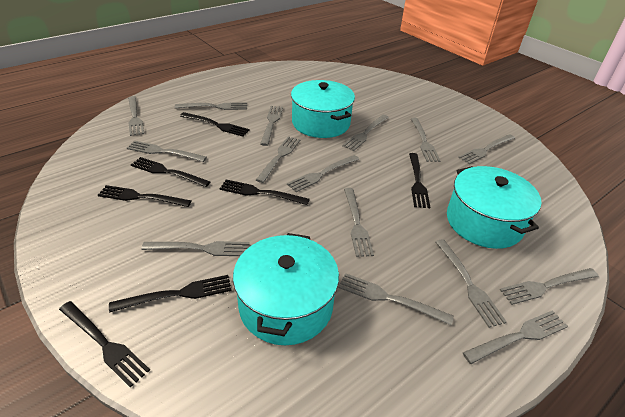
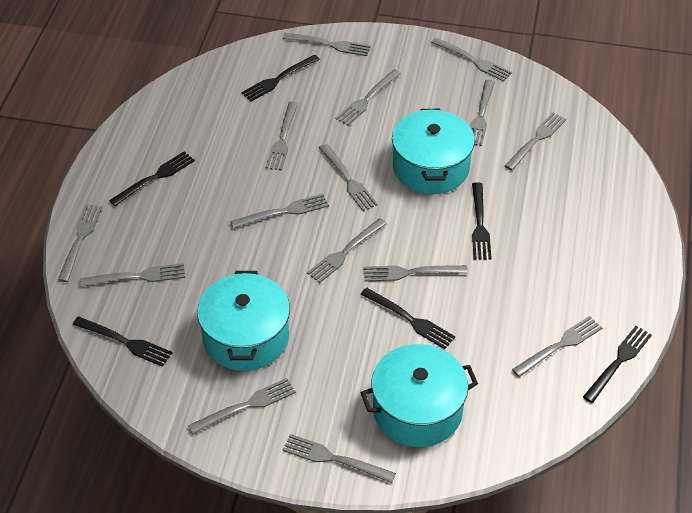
black fork: [59,301,150,388] [98,185,192,207] [109,275,232,313] [131,157,210,187] [180,112,250,137] [220,179,310,205] [409,153,430,208] = 7 -> [73,316,172,367] [109,151,195,206] [241,54,320,102] [360,287,455,349] [472,182,492,260] [583,326,652,403] = 6

